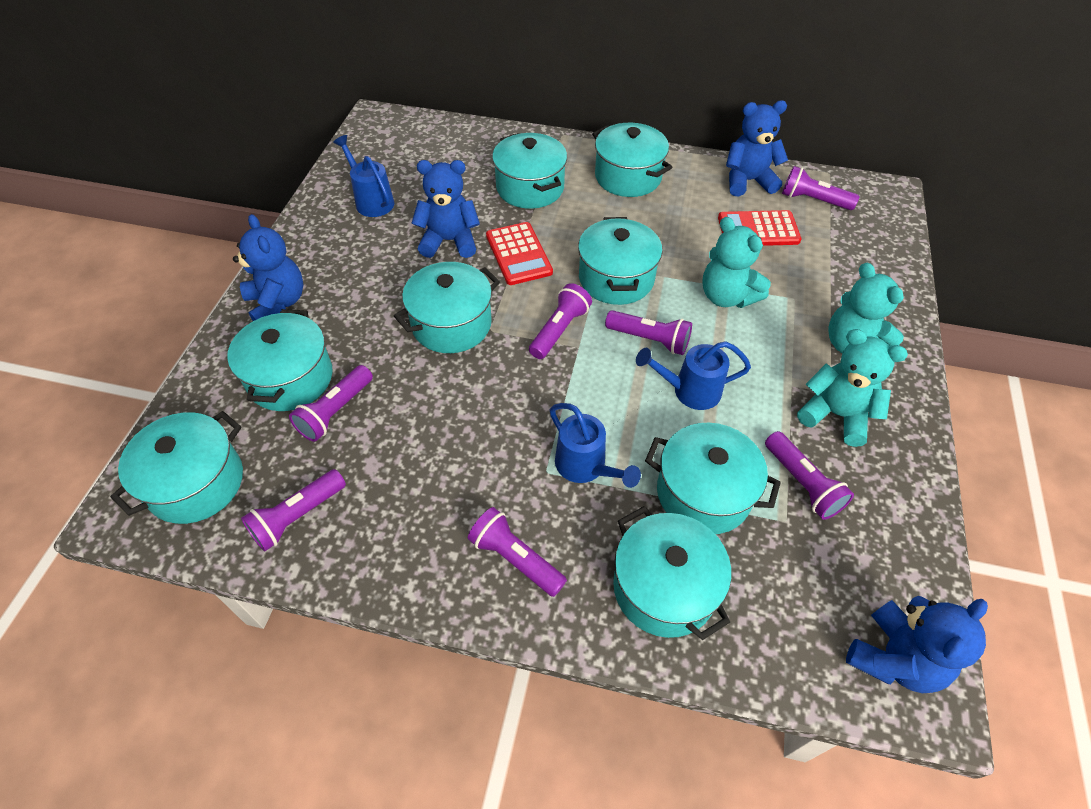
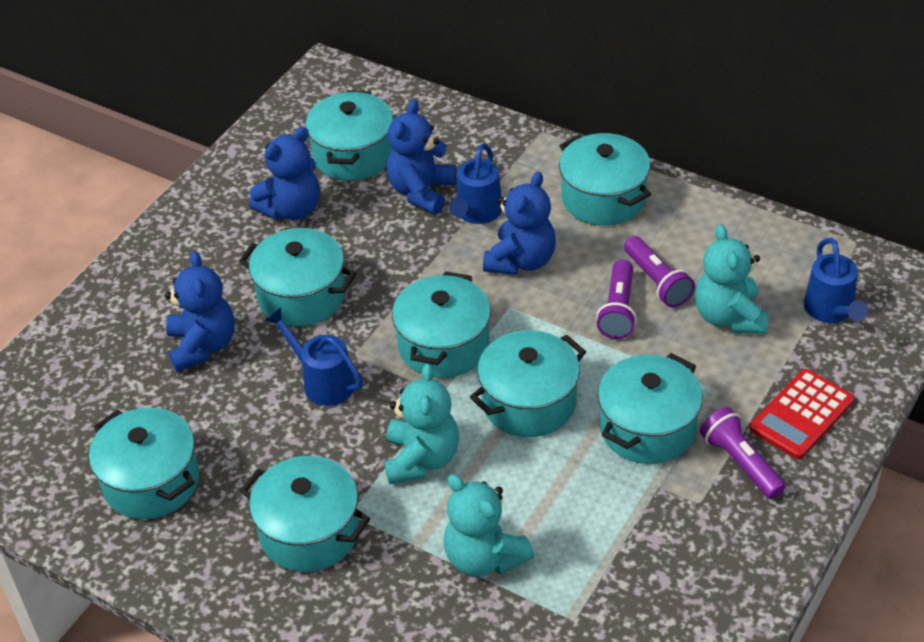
purple flashlight: [241,469,346,552] [289,365,373,442] [468,507,567,597] [529,283,592,359] [605,310,692,355] [765,431,854,520] [782,166,860,210] = 7 -> [596,260,637,339] [624,236,695,307] [700,407,786,499] = 3
red calculator: [486,222,553,285] [718,210,801,246] = 2 -> [750,369,854,459] = 1

